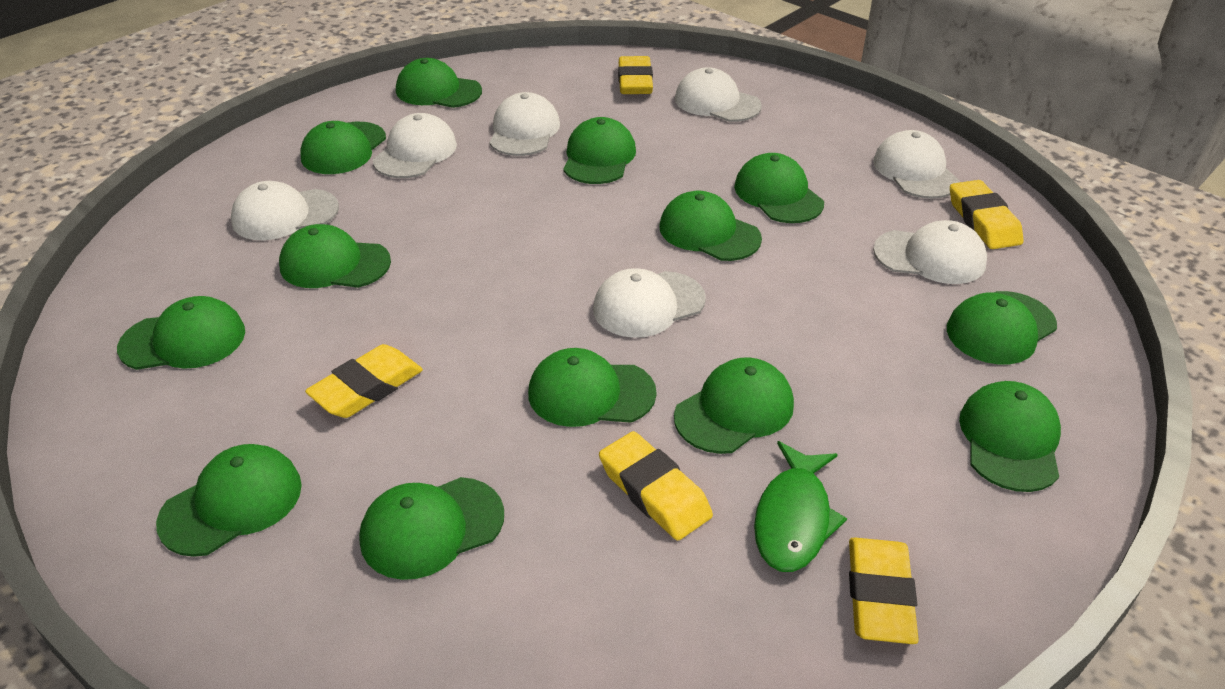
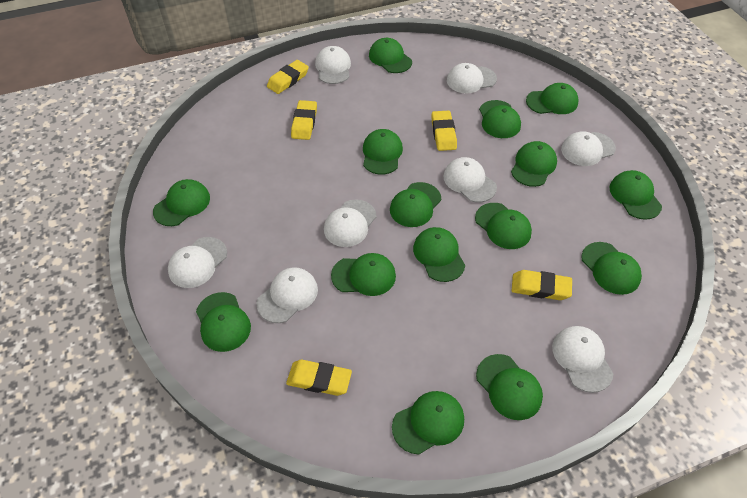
green cap: [117,296,245,370] [156,444,302,557] [279,224,391,288] [300,121,386,174] [359,477,504,580] [396,58,482,108] [528,348,657,427] [563,117,636,184] [659,191,762,261] [674,357,794,454] [734,153,824,223] [947,291,1057,364] [959,381,1061,492] = 13 -> [153,179,210,226] [196,292,251,352] [331,253,396,296] [363,129,403,175] [369,38,412,73] [390,182,441,227] [392,391,464,455] [413,227,465,282] [475,203,532,249] [476,354,543,420] [479,100,521,138] [511,141,557,187] [526,83,579,114] [581,242,642,295] [609,170,662,220] = 15
green fish: [754,441,847,572] = 1 -> none = 0
white cap: [231,181,339,240] [373,113,457,178] [489,92,560,156] [593,268,706,338] [675,67,762,122] [873,130,960,199] [873,220,987,284] = 7 -> [168,237,227,288] [257,267,318,323] [315,46,351,84] [324,200,376,247] [443,157,497,202] [447,63,497,94] [552,326,613,393] [561,131,616,166] = 8

